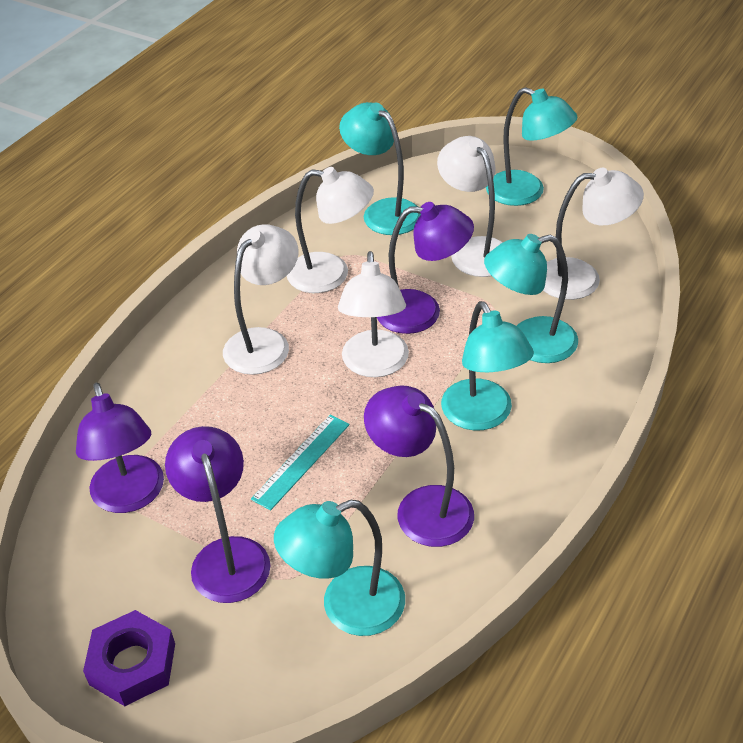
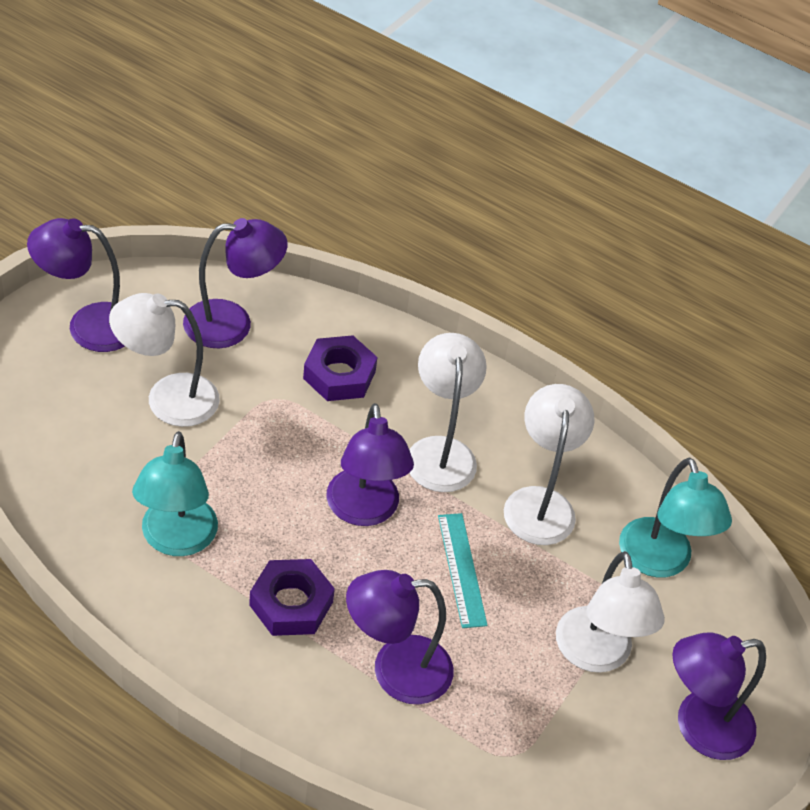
purple lamp: [76,383,164,513] [165,426,271,603] [364,385,474,547] [377,202,474,334] = 4 -> [27,218,125,352] [183,218,288,348] [326,403,414,526] [346,570,453,705] [672,633,766,760] = 5
purple nut: [83,610,175,706] = 1 -> [249,559,335,636] [303,335,377,401] = 2
turquoise lamp: [274,500,405,636] [339,102,421,235] [441,301,534,430] [484,234,578,363] [486,87,578,206] = 5 -> [132,431,218,556] [619,458,732,577] = 2
white lamp: [223,224,299,375] [287,167,374,293] [338,251,409,377] [437,136,503,277] [543,168,644,300] = 5 -> [109,293,220,427] [410,333,487,492] [504,384,594,545] [556,551,665,673] = 4

